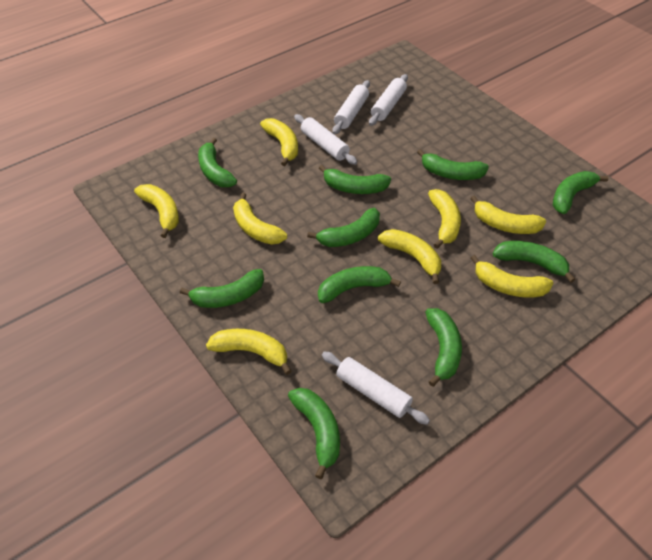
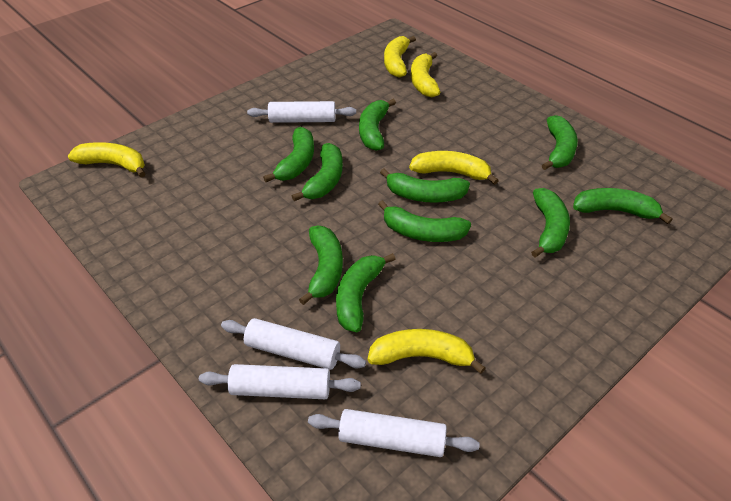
yellow banana: [134,184,179,238] [206,329,292,375] [233,193,287,245] [260,118,298,166] [378,229,441,284] [428,189,461,249] [470,195,546,234] [471,255,553,298] = 8 -> [68,142,146,178] [367,329,485,374] [384,36,416,78] [409,151,499,185] [411,52,440,97] = 5

